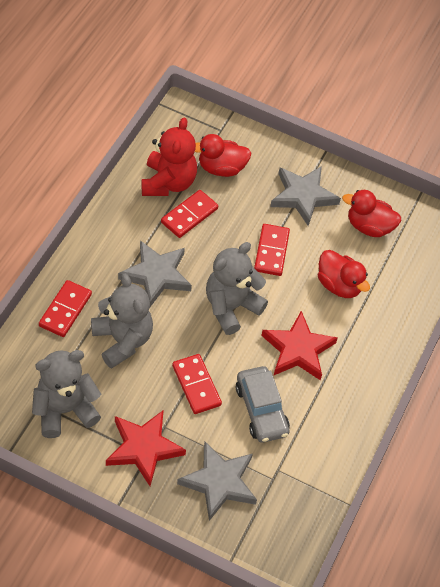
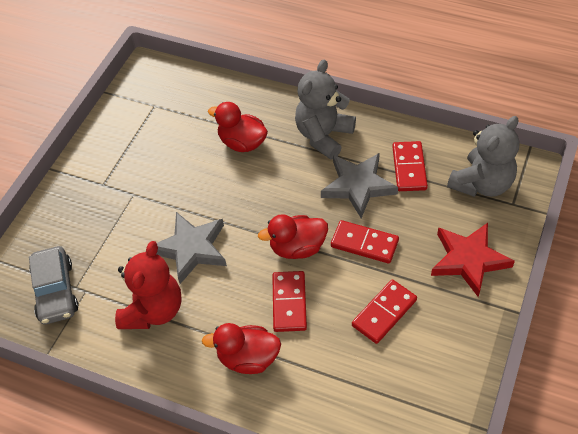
grey star: [118,240,192,307] [177,442,257,521] [270,166,341,226] = 3 -> [157,212,227,284] [321,153,398,218] = 2
grey teddy bear: [32,350,101,438] [91,274,153,369] [206,242,268,335] = 3 -> [295,60,356,160] [447,116,520,197] = 2
red star: [106,410,186,486] [261,311,338,380] = 2 -> [431,223,515,297] = 1

